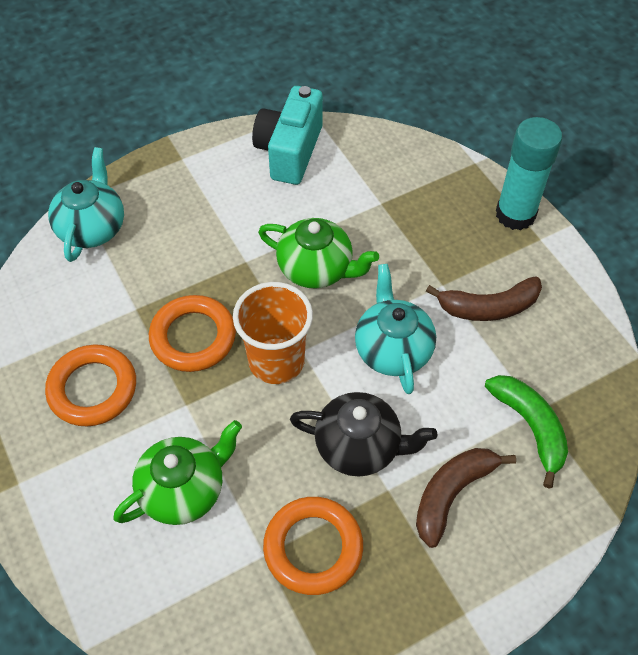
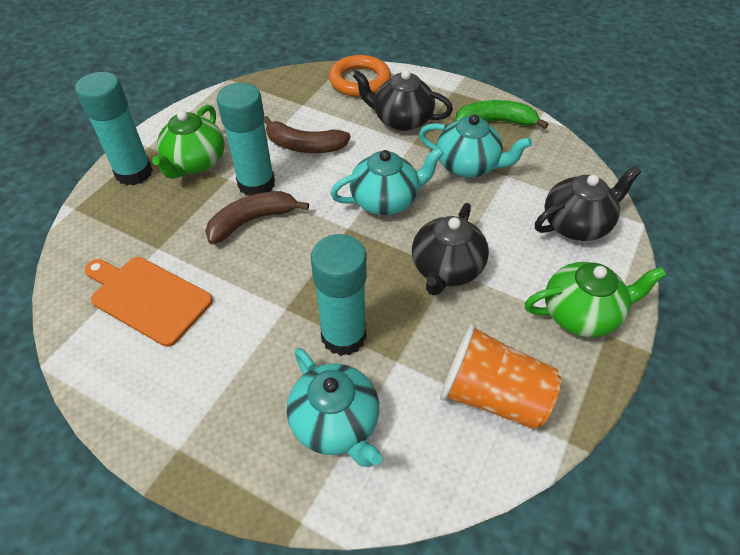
black teapot: [290,392,438,477] = 1 -> [353,70,453,131] [412,203,489,295] [535,166,641,241] = 3
orange cutting board: none = 0 -> [84,257,213,347] = 1
orange ring: [45,344,136,426] [149,295,236,372] [263,497,363,595] = 3 -> [329,55,391,97] = 1
turquoise camera: [252,86,323,185] = 1 -> none = 0
turquoise glue stick: [496,117,562,230] = 1 -> [75,72,153,186] [217,82,275,196] [311,234,367,356] = 3
turquoise teapot: [48,147,124,262] [355,264,436,394] = 2 -> [287,348,382,467] [330,147,444,215] [419,114,532,178] = 3

